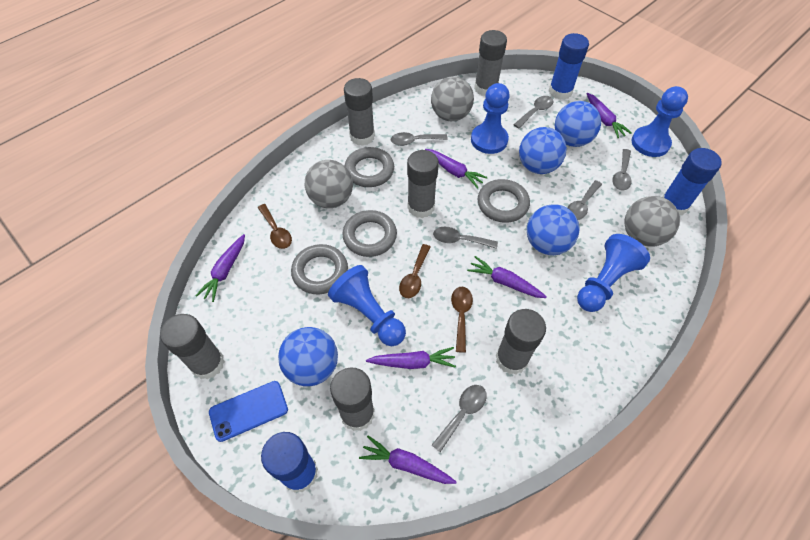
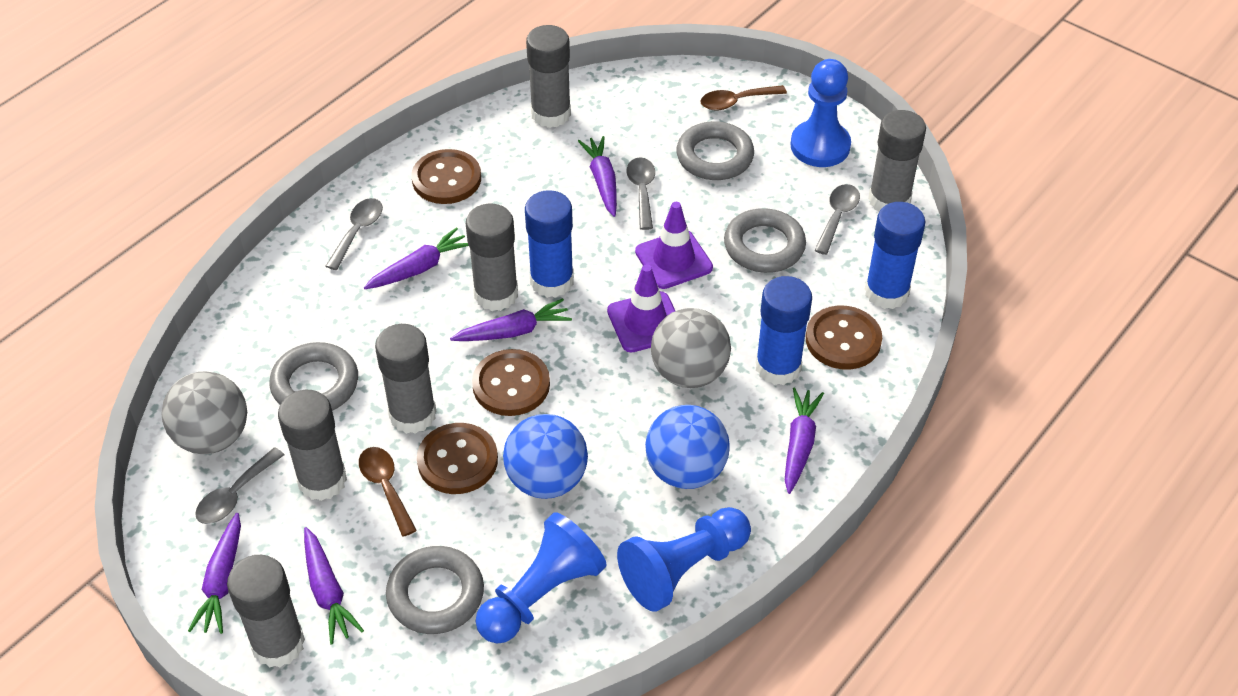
blue ball: [278,327,338,386] [519,127,567,174] [527,204,579,255] [555,101,601,147] = 4 -> [503,414,588,499] [645,405,730,489] = 2
blue pawn: [328,265,406,346] [471,83,510,154] [577,234,650,312] [631,86,688,157] = 4 -> [476,512,607,644] [617,507,751,612] [791,59,851,167] = 3
blue phone: [209,381,288,442] = 1 -> none = 0
brown button: none = 0 -> [412,149,481,204] [417,423,498,494] [472,349,550,416] [806,305,882,370] = 4
brown spoon: [258,204,292,249] [399,244,431,298] [451,287,473,353] = 3 -> [359,447,417,537] [700,85,787,110] = 2
grey ball: [305,160,353,208] [431,76,474,121] [624,196,680,247] = 3 -> [162,372,247,454] [651,308,731,388] = 2
grey spoon: [391,132,448,146] [432,385,487,452] [433,227,498,249] [513,96,553,129] [568,180,602,220] [612,149,632,191] = 6 -> [195,447,284,524] [326,198,383,270] [626,157,655,230] [814,184,860,255] = 4
purple traffic cone: none = 0 -> [607,265,675,352] [635,202,713,289] = 2

